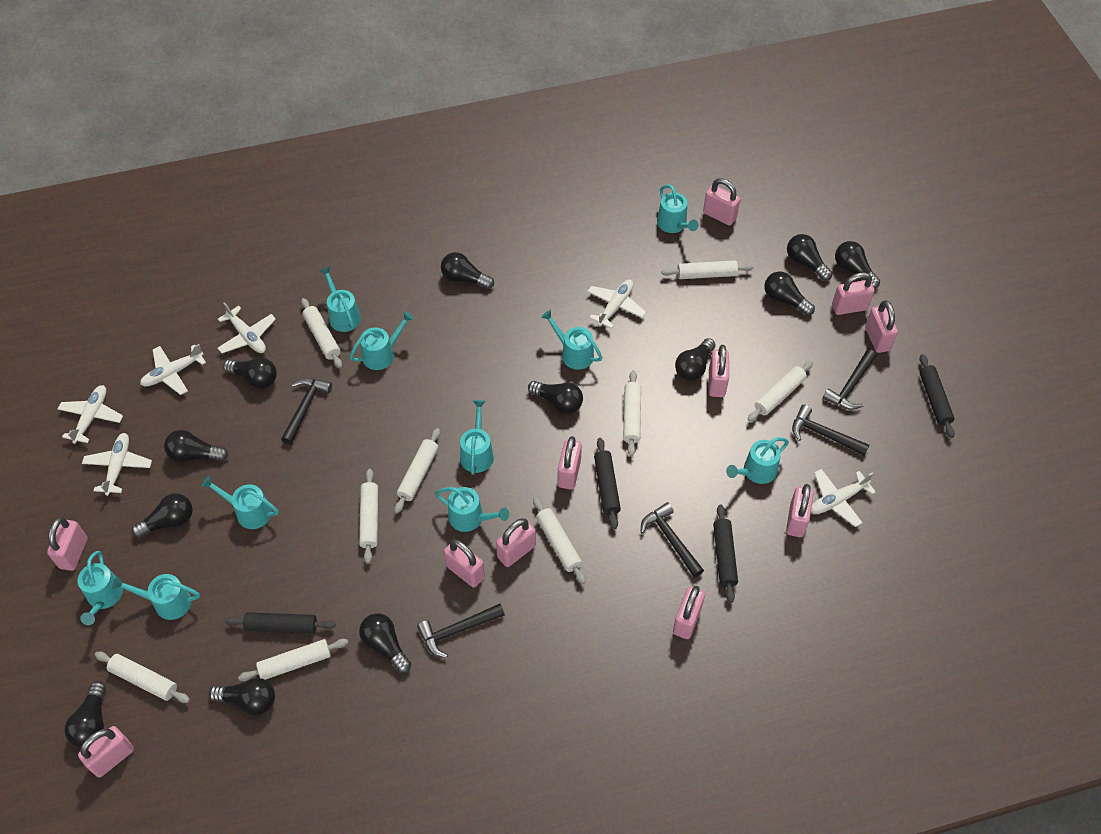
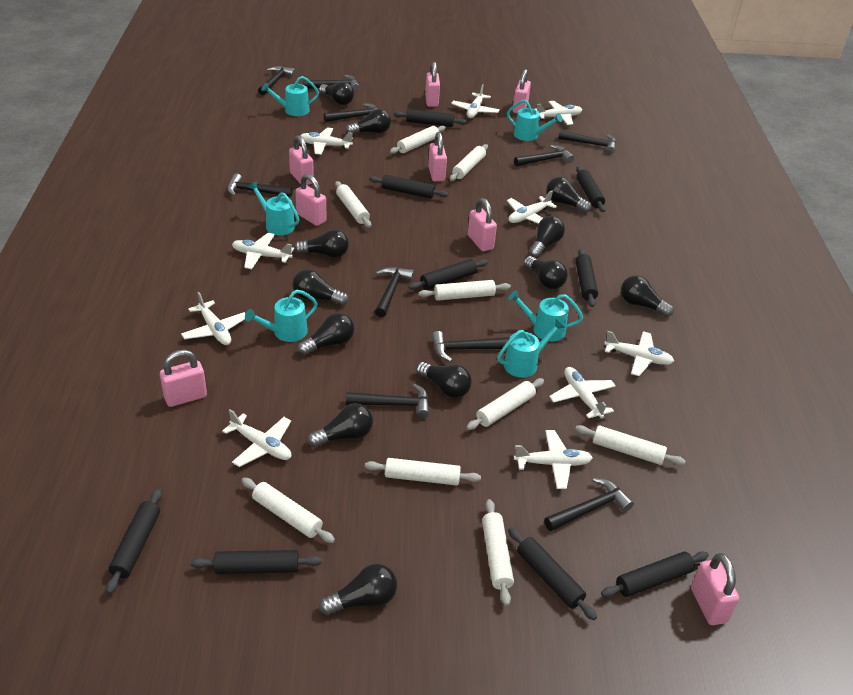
black hammer: [281,378,332,445] [417,604,505,658] [641,502,704,578] [792,405,869,455] [823,349,877,410] = 5 -> [228,173,293,197] [258,66,296,95] [303,75,360,91] [324,103,378,122] [346,384,430,419] [375,267,414,317] [432,331,510,362] [514,145,575,166] [544,478,634,531] [558,130,616,154] = 10
black rolling pin: [225,612,335,634] [594,438,621,529] [713,505,738,603] [919,354,955,438] = 4 -> [106,489,162,594] [191,550,322,574] [369,175,448,199] [394,109,467,127] [409,259,488,290] [508,528,597,620] [575,249,598,307] [576,166,606,212] [601,551,709,597] = 9
pink padlock: [47,517,88,571] [78,726,134,778] [444,539,485,588] [496,518,536,567] [558,436,582,490] [673,586,705,639] [703,178,741,226] [709,345,729,397] [786,484,814,537] [832,272,875,315] [865,300,898,353] = 11 -> [160,350,207,407] [289,135,314,185] [295,174,327,226] [425,61,440,107] [428,132,447,182] [468,198,497,251] [512,69,531,114] [691,553,739,625] = 8
turquoise watering can: [78,551,123,625] [112,574,200,620] [201,476,279,529] [319,267,361,332] [349,311,414,370] [435,487,509,532] [460,400,494,475] [541,310,602,370] [657,185,699,233] [726,437,789,484] = 10 -> [245,290,318,342] [248,181,300,235] [262,76,319,116] [497,319,565,378] [507,99,562,141] [508,290,583,342] = 6
white plane: [58,385,123,444] [82,433,152,496] [140,344,206,395] [217,302,276,353] [587,280,646,329] [811,469,876,527] = 6 -> [181,292,245,345] [222,409,291,467] [232,233,294,269] [300,127,353,155] [451,84,500,118] [507,190,557,224] [514,430,593,489] [535,101,582,125] [549,367,616,419] [604,331,674,376] = 10

